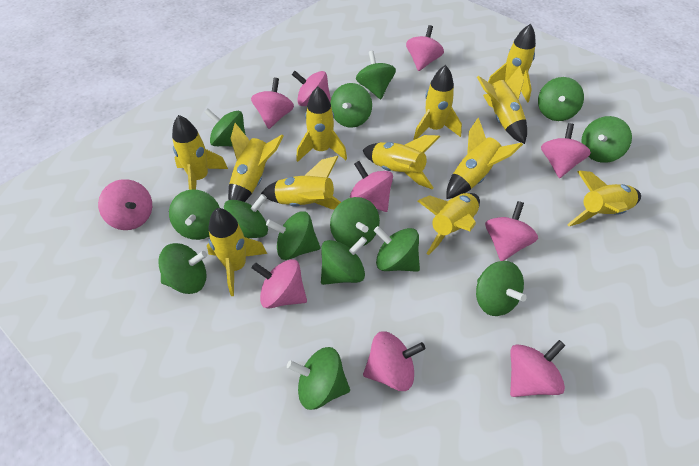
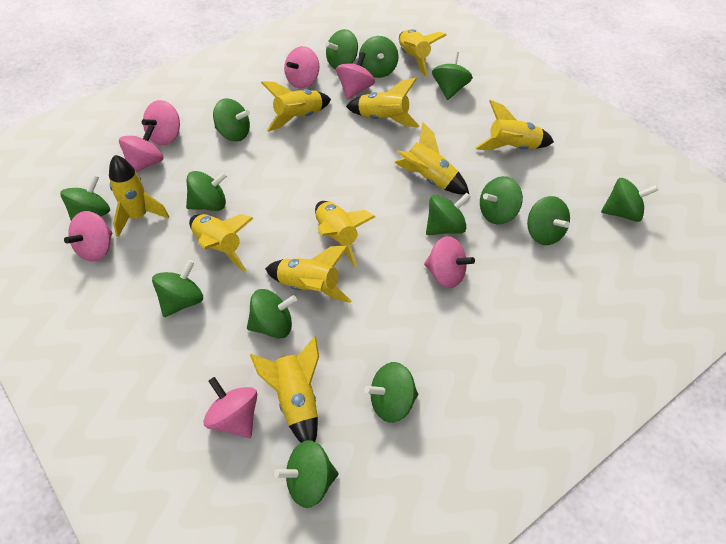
pink spinning top: [98,179,152,230] [251,78,294,129] [252,259,307,309] [292,71,331,106] [350,161,393,212] [363,331,425,391] [406,25,444,71] [485,201,538,261] [510,340,566,397] [541,123,591,178] = 10 -> [64,211,112,262] [119,124,163,172] [142,100,180,145] [203,377,257,438] [284,46,319,89] [336,52,375,100] [424,236,475,288] = 7
yellow rocket: [172,115,228,190] [207,208,267,296] [228,123,284,202] [261,156,341,209] [296,87,347,162] [363,135,440,189] [413,65,462,140] [418,193,480,255] [446,118,523,199] [477,66,527,144] [488,24,536,103] [567,171,641,226] = 12 -> [109,155,169,237] [189,214,254,272] [250,336,319,443] [261,81,331,131] [265,246,351,303] [315,201,375,267] [346,78,419,127] [394,122,469,194] [399,29,447,77] [475,100,554,150] = 10

